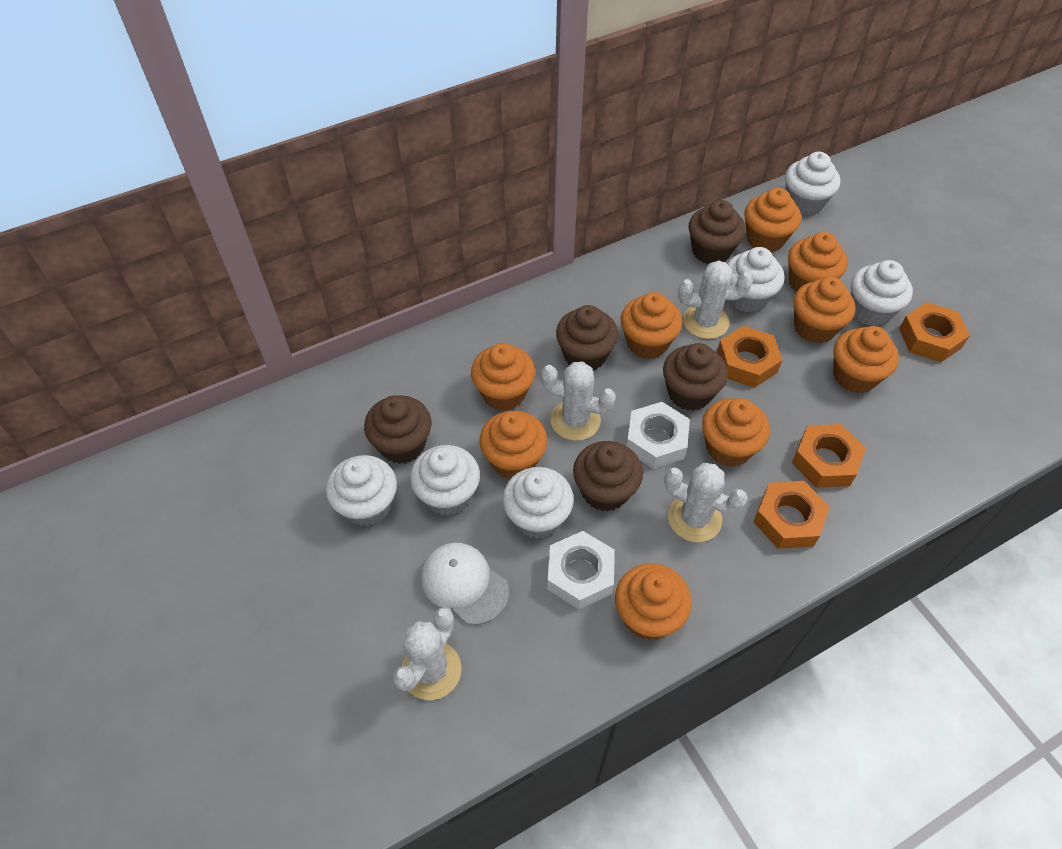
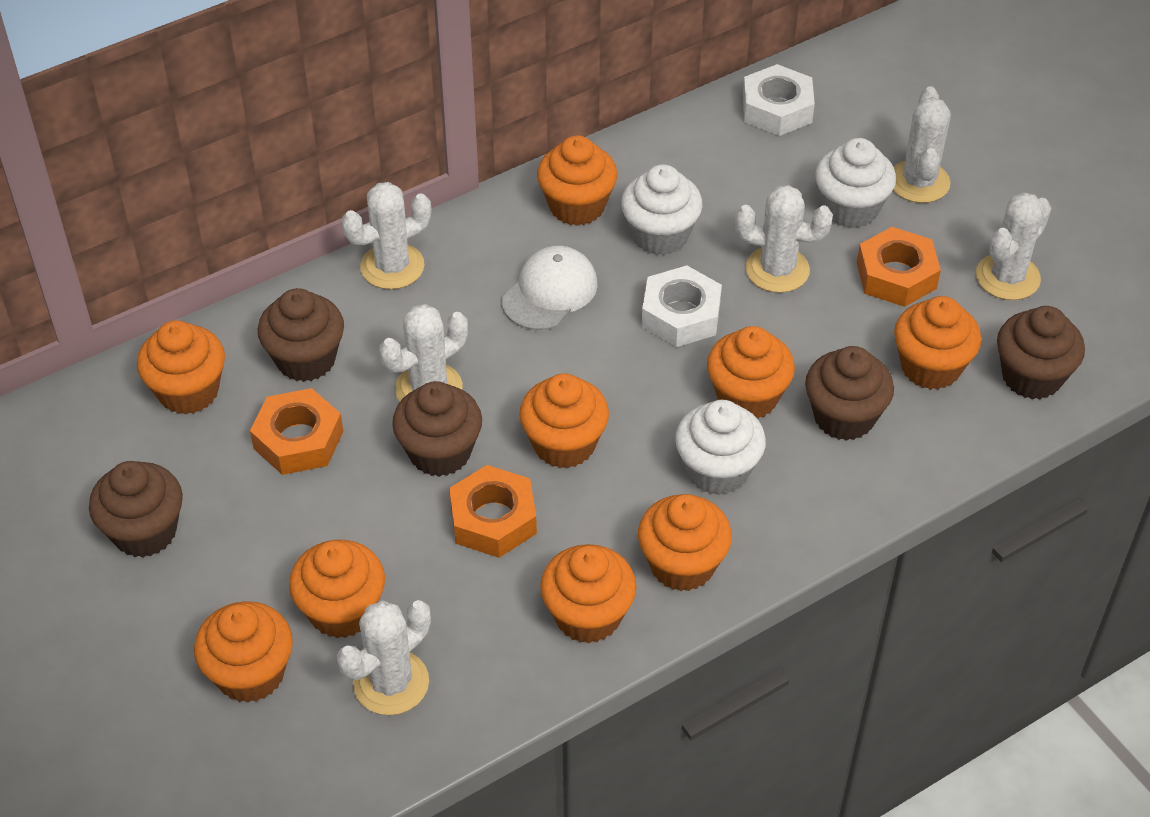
orange nut: [717,326,782,388] [753,481,830,549] [792,424,866,488] [899,302,970,362] = 4 -> [250,388,343,475] [449,465,537,558] [857,227,941,307] = 3
white cactus: [393,607,462,700] [541,361,616,441] [664,463,748,542] [678,260,753,339] = 4 -> [337,600,431,715] [342,182,431,289] [379,304,468,401] [735,185,833,293] [893,86,951,203] [976,192,1051,300] = 6
white cupcake: [326,455,397,527] [410,445,480,516] [502,467,574,539] [728,247,785,313] [785,152,840,215] [851,260,913,326] = 6 -> [621,164,703,255] [675,400,766,495] [815,138,896,228] = 3

